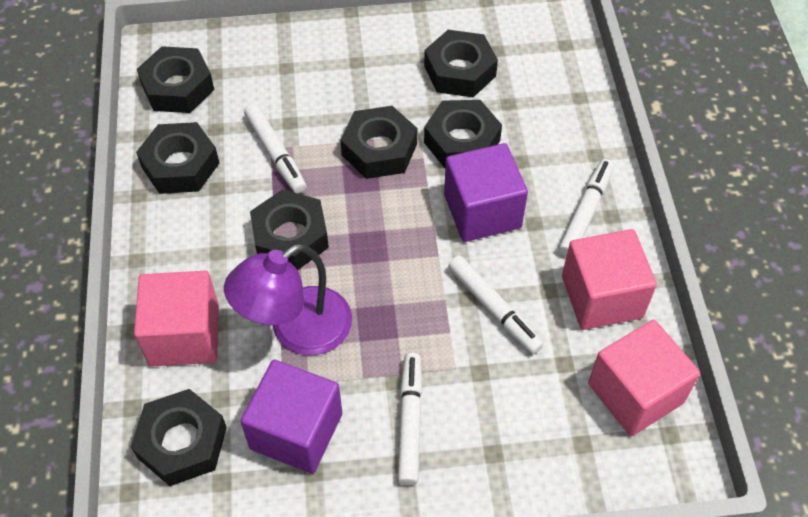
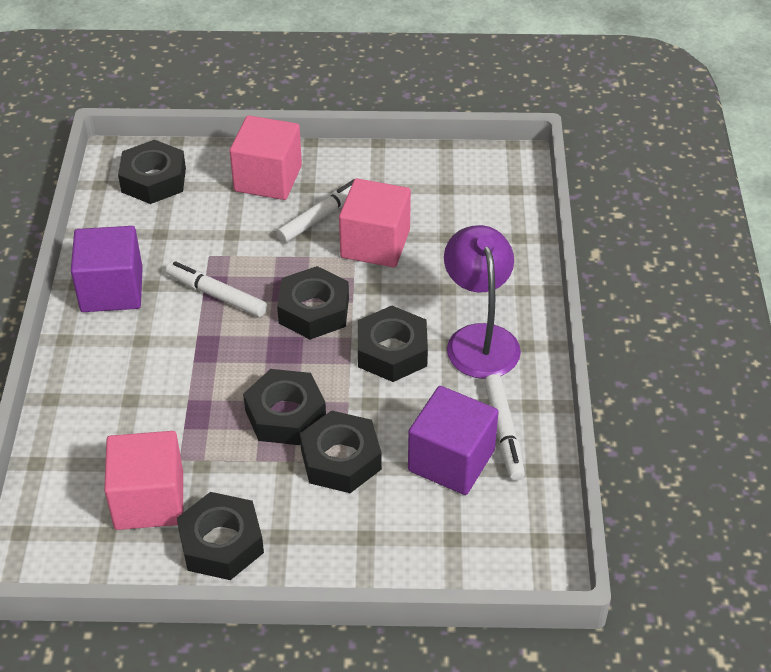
black nut: [131,389,227,486] [136,122,219,194] [137,46,214,113] [250,189,329,270] [340,106,418,179] [424,30,498,97] [424,100,502,168] = 7 -> [118,140,186,204] [177,492,264,580] [243,369,326,445] [277,266,349,340] [300,410,382,493] [358,306,428,382] = 6
white marker: [244,104,306,193] [398,353,422,485] [448,255,543,354] [559,159,613,257] = 4 -> [166,261,267,317] [276,179,354,243] [484,374,525,481] = 3

